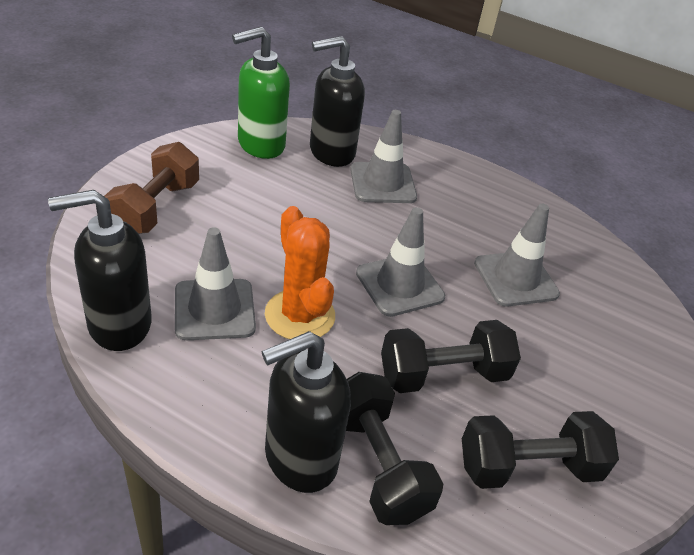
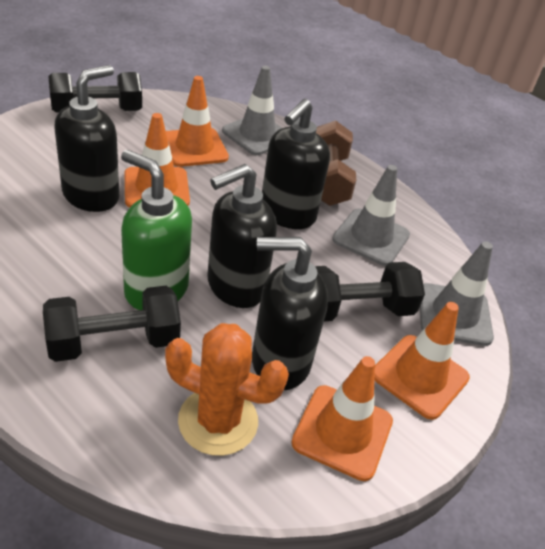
black soap dispenser: [48,190,152,351] [261,331,351,493] [310,36,365,167] = 3 -> [54,65,119,212] [207,164,277,308] [252,237,328,390] [262,99,330,229] = 4
grey traffic cone: [175,227,256,340] [350,110,417,203] [356,207,445,317] [474,204,560,307] = 4 -> [222,66,282,155] [332,165,410,266] [420,241,494,346] = 3
orange traffic cone: none = 0 -> [124,113,190,207] [166,76,229,167] [291,356,393,481] [374,302,470,420] = 4

